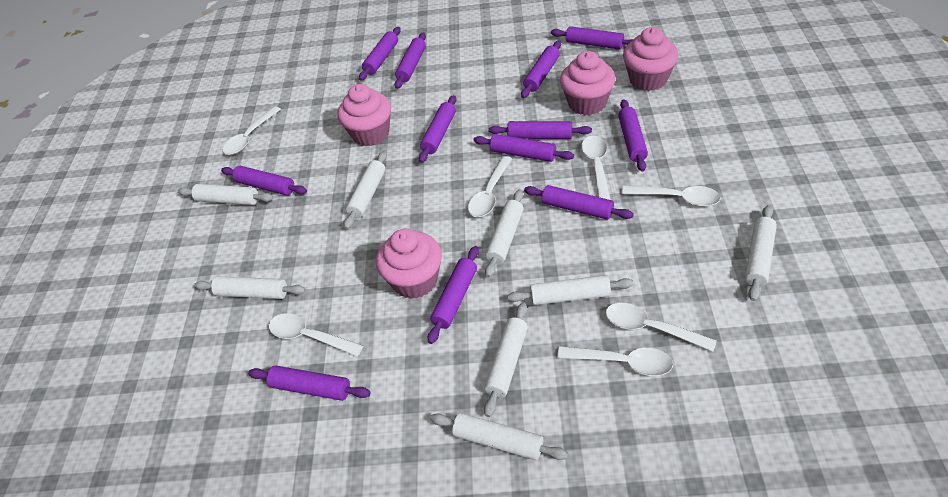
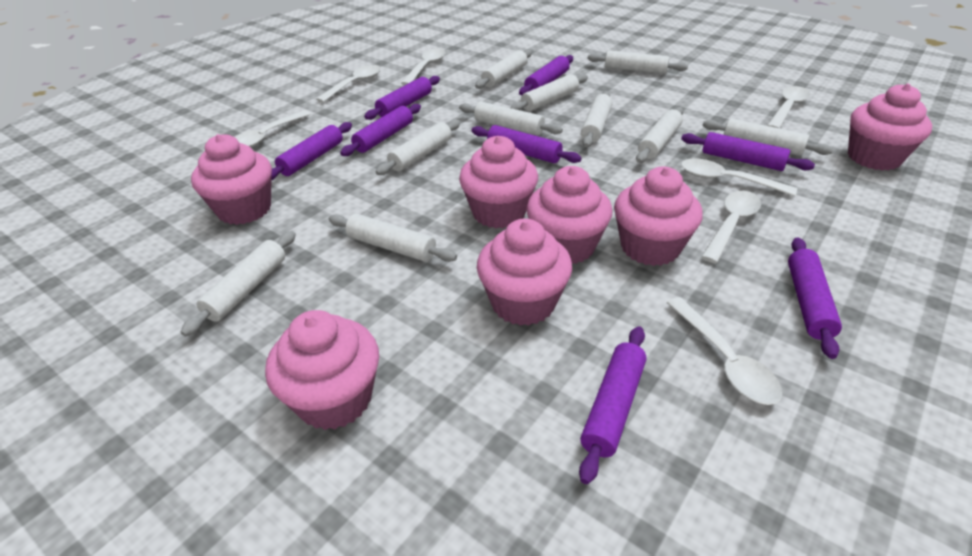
pink cupcake: [338,84,391,146] [376,229,442,299] [560,51,616,115] [623,27,678,91] = 4 -> [191,134,272,225] [265,310,379,430] [459,136,538,228] [477,218,572,326] [526,166,613,264] [614,167,703,266] [848,83,932,171] = 7
purple rolling pin: [221,166,307,195] [248,365,371,401] [359,27,401,81] [395,32,426,89] [419,95,456,163] [428,246,479,344] [474,134,574,162] [489,121,592,139] [521,41,561,98] [524,185,634,220] [551,26,634,49] [618,99,648,171] = 12 -> [271,122,352,180] [340,104,421,156] [364,76,440,120] [471,125,582,163] [519,55,573,95] [579,326,646,484] [681,132,815,171] [788,237,842,359] = 8
white rolling pin: [178,184,273,205] [194,276,306,299] [344,151,387,229] [430,413,568,460] [484,302,528,417] [485,189,524,277] [507,275,634,305] [745,205,777,301] = 8 -> [181,231,296,337] [329,214,457,262] [375,120,460,175] [459,102,563,136] [475,50,532,89] [510,74,588,112] [581,91,612,147] [588,50,688,74] [636,107,683,163] [703,118,833,156] = 10

